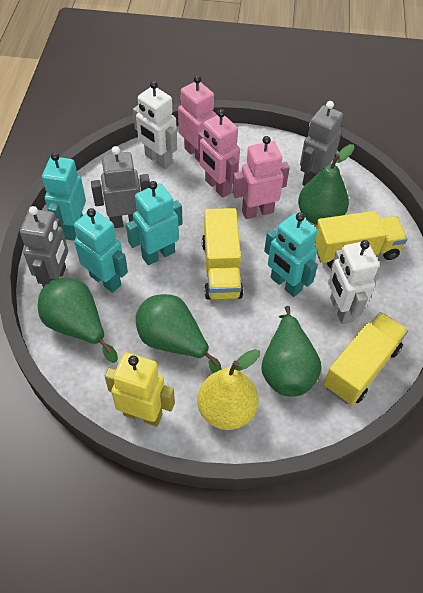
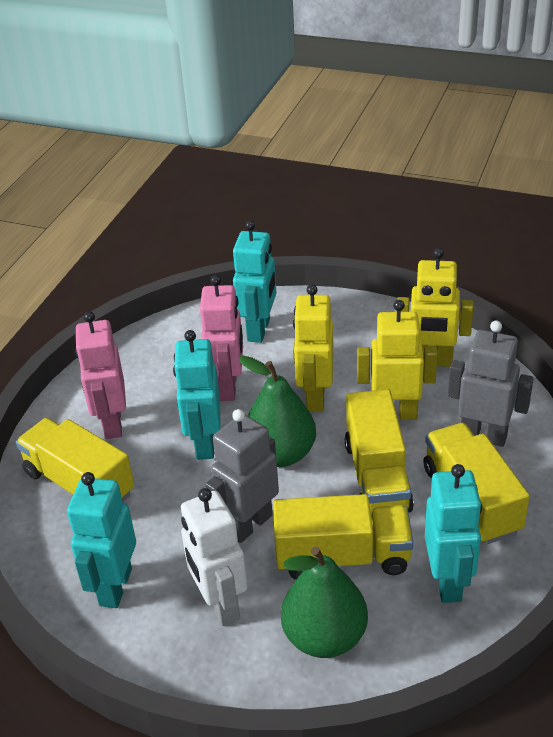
green pear: [38,278,118,363] [136,294,221,373] [262,306,322,397] [298,144,355,225] = 4 -> [238,355,316,467] [281,547,368,658] = 2
grey robot: [20,206,68,287] [91,146,150,228] [300,101,343,186] = 3 -> [206,409,279,543] [448,320,534,447] = 2
pink robot: [178,75,217,162] [198,109,240,198] [232,136,290,219] = 3 -> [75,311,126,439] [200,275,243,401] = 2
white robot: [133,81,177,169] [328,240,379,324] = 2 -> [181,488,247,626] = 1
yellow pear: [197,349,260,430] = 1 -> none = 0
yellow robot: [105,352,175,427] = 1 -> [293,284,334,412] [357,300,438,420] [397,248,474,367] = 3
yellow truck: [202,208,244,300] [314,211,407,268] [323,312,408,405] = 3 -> [16,418,134,501] [273,494,413,580] [345,389,414,515] [423,423,530,544] = 4

